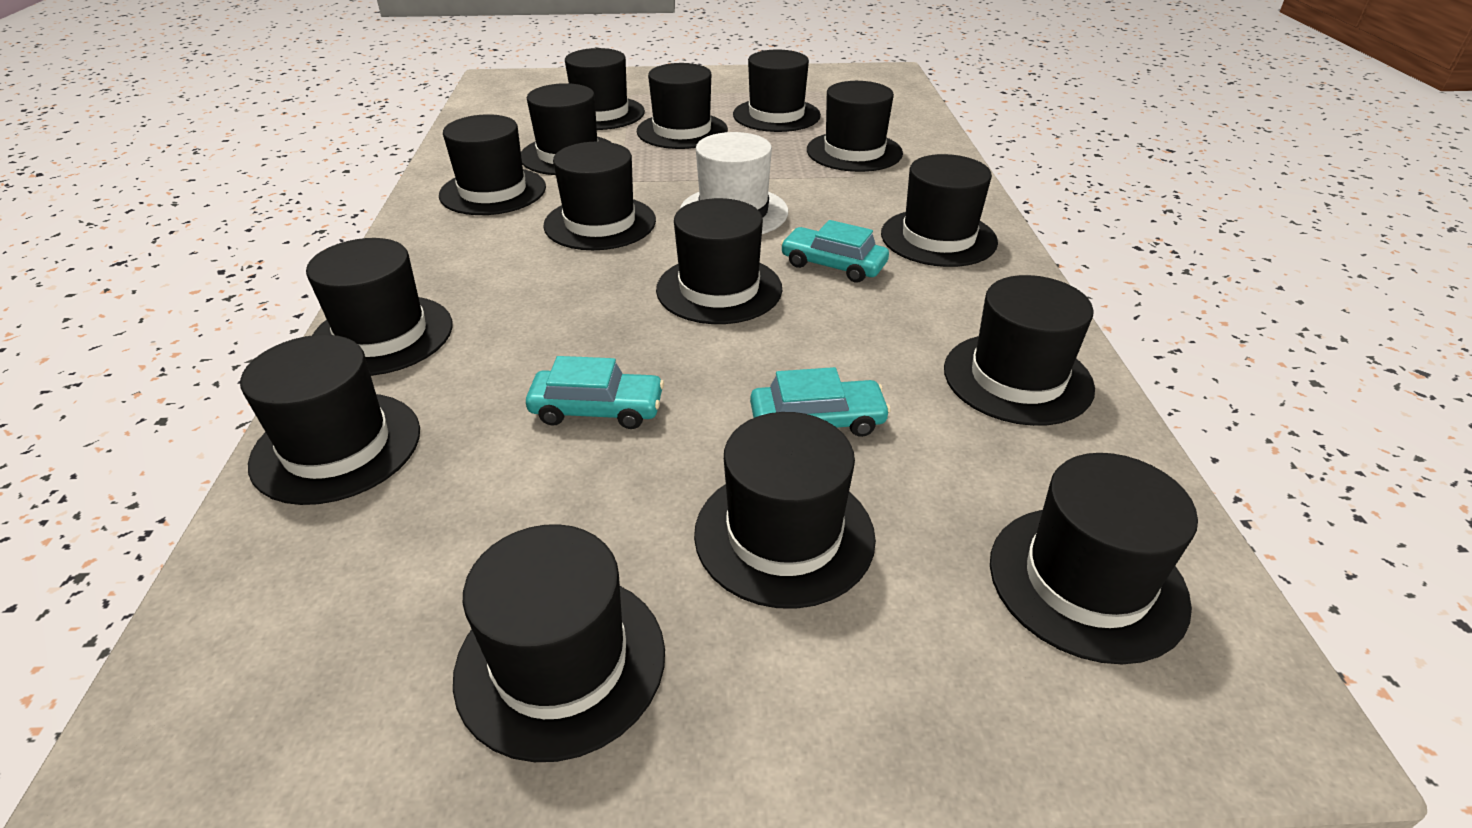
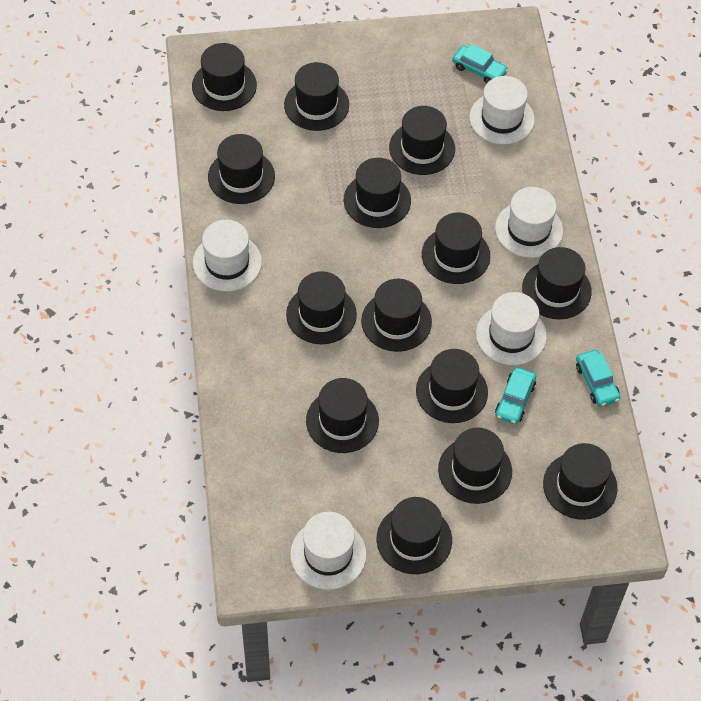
black hat: [240,335,420,505] [306,238,453,376] [439,114,546,215] [453,524,665,762] [521,83,612,175] [543,142,656,250] [565,48,645,130] [637,63,728,149] [656,198,782,324] [694,412,876,609] [733,50,821,132] [807,81,903,172] [881,154,998,267] [944,275,1095,426] [990,453,1198,664] = 15 -> [192,43,257,111] [208,134,275,204] [284,62,349,131] [286,271,357,344] [306,378,379,453] [344,158,411,228] [361,279,432,352] [377,497,452,574] [389,106,455,175] [416,349,488,423] [422,213,490,284] [438,428,512,504] [522,247,592,319] [543,443,617,520] = 14
white hat: [680,132,788,234] = 1 -> [193,219,262,292] [290,512,367,590] [469,76,535,145] [476,292,547,365] [495,187,563,258] = 5

